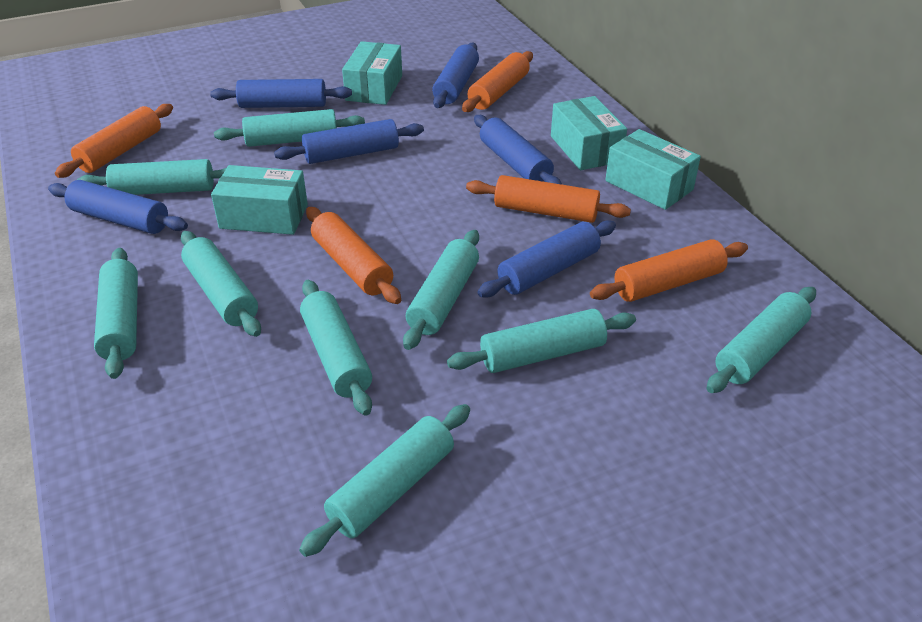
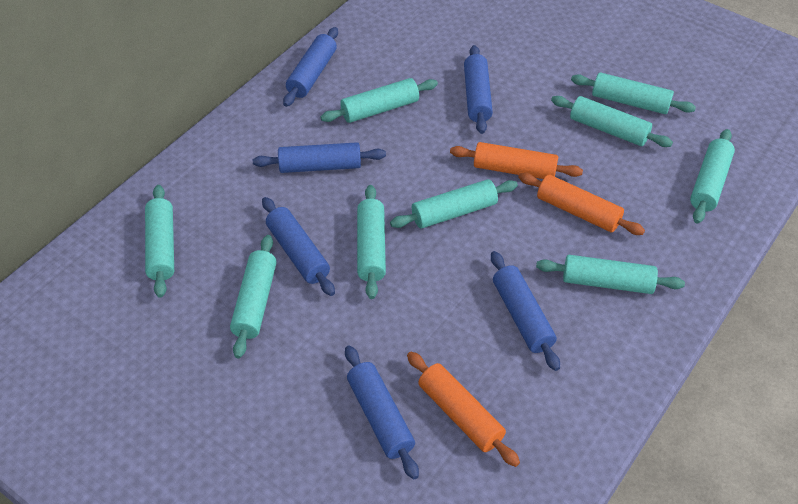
orange rolling pin: [55,104,173,178] [306,207,401,304] [462,51,533,112] [466,175,631,223] [590,239,748,302] = 5 -> [407,352,520,467] [450,142,583,179] [518,173,645,235] = 3
turquoise box: [211,165,308,235] [342,41,402,105] [551,96,627,170] [605,129,701,210] = 4 -> none = 0

